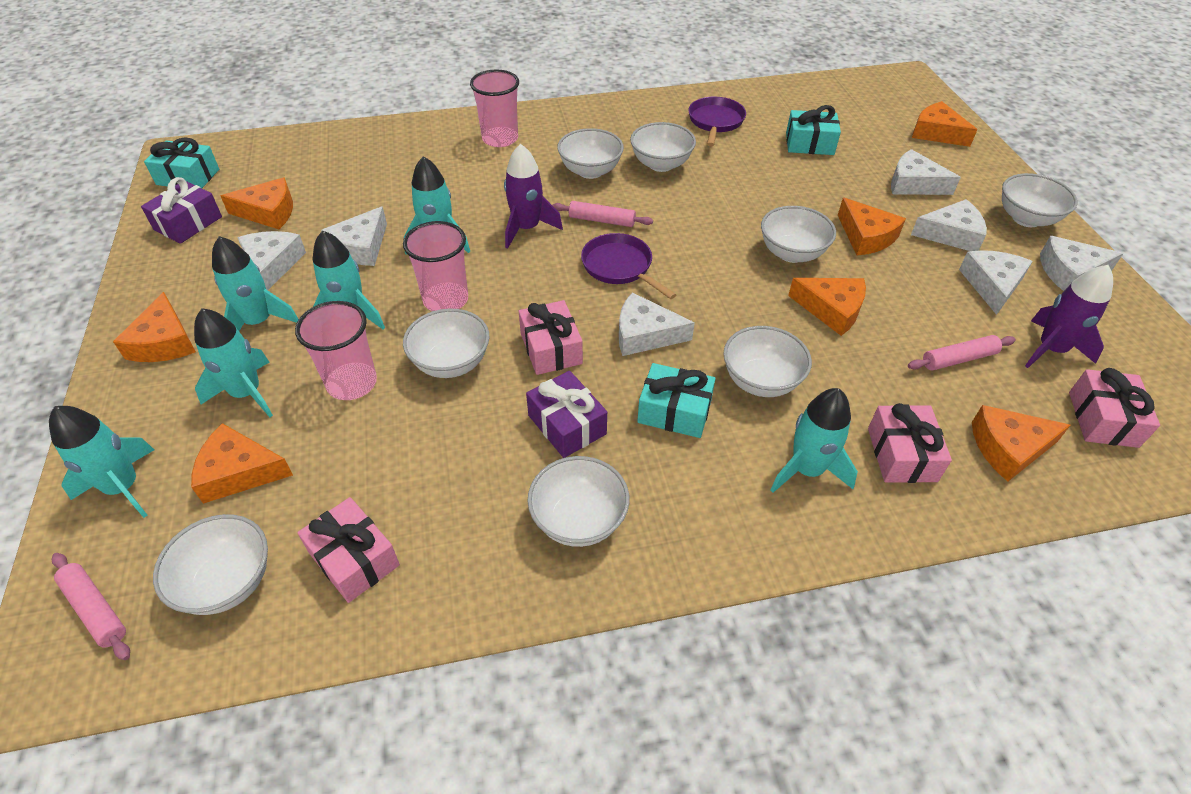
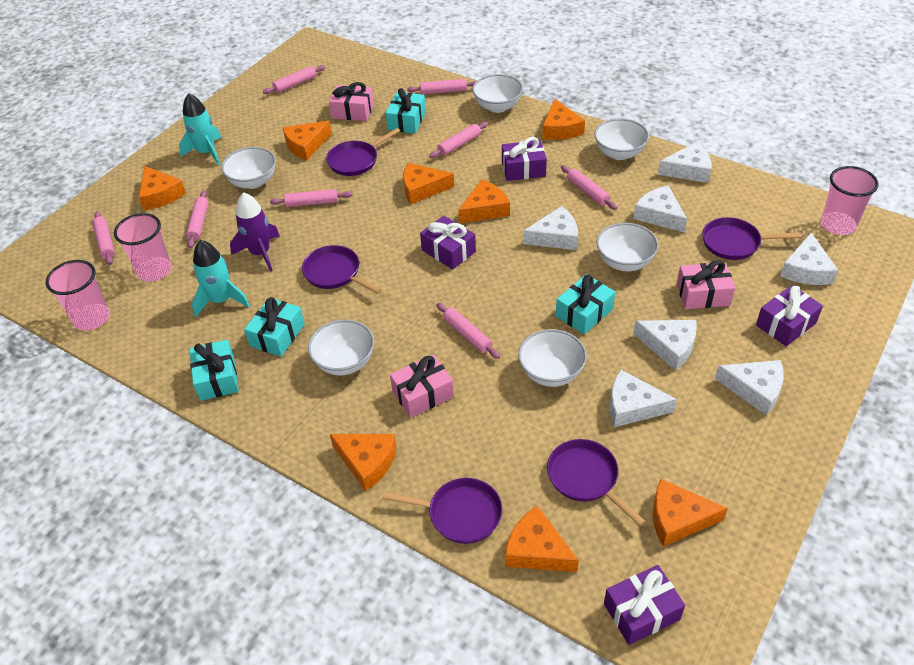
orange cheese: [113,292,196,362] [191,423,293,504] [221,177,293,229] [788,278,866,336] [838,198,906,255] [912,101,978,147] [972,405,1071,481] = 7 -> [139,166,186,210] [283,121,332,160] [330,434,397,491] [403,163,454,205] [458,179,510,223] [505,506,579,572] [542,99,585,140] [653,479,728,546] = 8
pink gift: [297,497,400,603] [519,300,583,375] [868,403,952,483] [1069,368,1160,448] = 4 -> [329,82,374,121] [390,354,454,418] [677,260,735,309] = 3
pink rolling pin: [52,553,130,660] [552,201,653,227] [908,335,1016,370] = 3 -> [92,211,115,265] [186,191,208,248] [263,65,325,94] [270,189,352,207] [407,79,476,95] [429,122,488,158] [436,303,500,359] [561,165,617,210] = 8
purple gift: [141,177,222,244] [526,371,607,458] = 2 -> [420,216,476,270] [502,137,547,181] [604,565,685,645] [756,285,823,346] = 4
purple pan: [581,233,676,299] [688,97,746,146] = 2 -> [302,245,382,294] [326,128,400,176] [382,478,502,544] [547,439,646,526] [702,217,802,260] = 5
purple rocket: [504,144,563,249] [1025,265,1113,368] = 2 -> [230,192,280,271] = 1
turquoise gift: [144,138,219,188] [637,363,716,438] [786,105,841,155] = 3 -> [189,340,239,401] [244,297,305,357] [386,88,426,133] [556,274,615,334] = 4
turquoise rocket: [49,406,154,518] [194,308,273,417] [212,236,299,331] [313,230,385,329] [404,156,470,254] [770,388,858,493] = 6 -> [179,93,222,165] [192,240,250,317] = 2
white bowl: [153,514,268,615] [403,308,490,378] [527,456,630,547] [557,128,624,179] [630,122,696,172] [723,326,812,397] [761,206,836,263] [1002,173,1078,227] = 8 -> [221,147,276,189] [308,320,374,375] [472,74,523,113] [518,329,587,387] [594,118,649,160] [596,223,659,271] = 6

